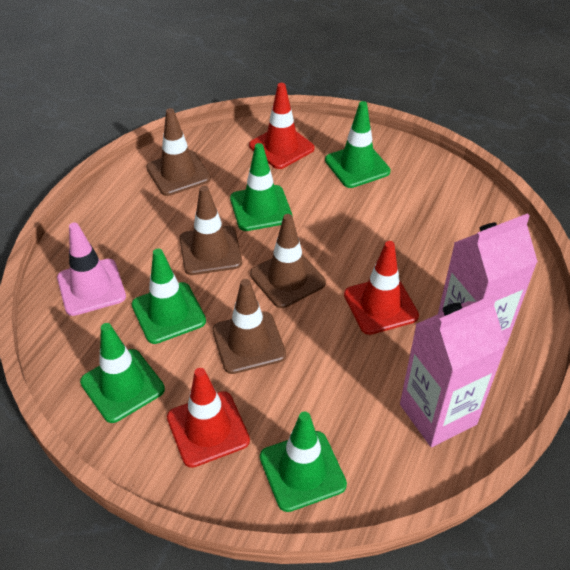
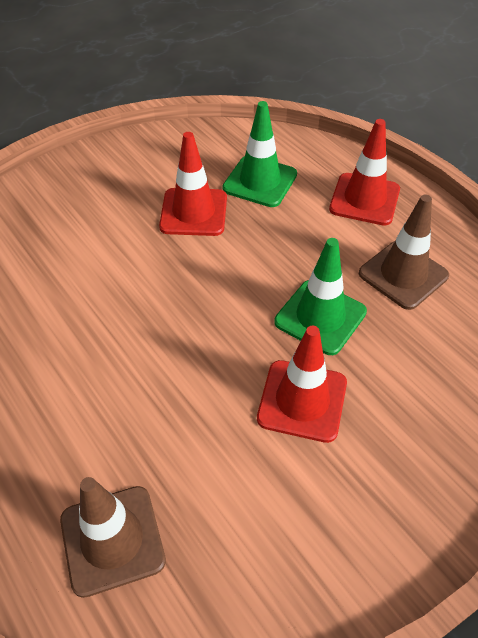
brown traffic cone: [146,108,211,196] [179,186,242,275] [212,279,286,374] [250,214,326,308] = 4 -> [60,477,166,598] [359,194,449,310] = 2
green traffic cone: [80,323,165,423] [132,249,206,344] [230,143,293,231] [260,412,347,512] [325,101,391,188] = 5 -> [223,101,297,207] [274,238,367,355] = 2
pink carton: [400,295,507,447] [438,214,538,345] = 2 -> none = 0
pink traffic cone: [57,222,126,316] = 1 -> none = 0

